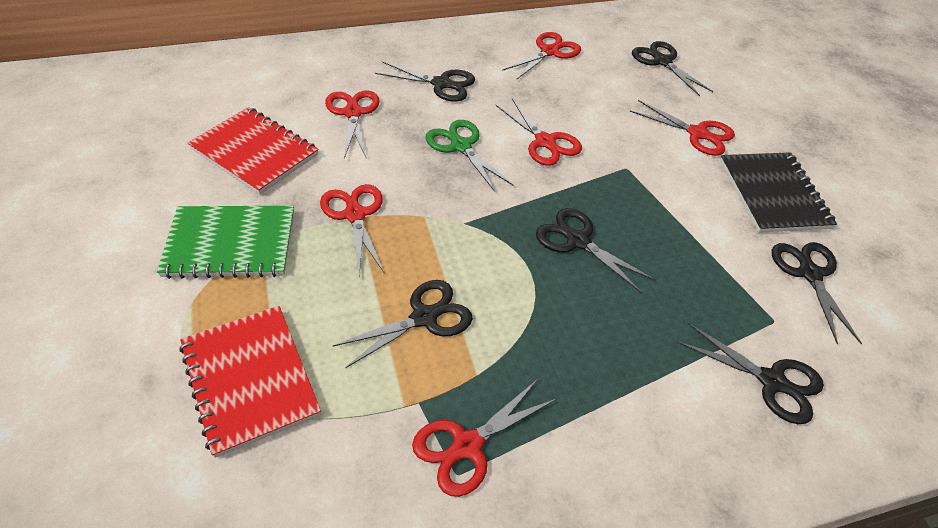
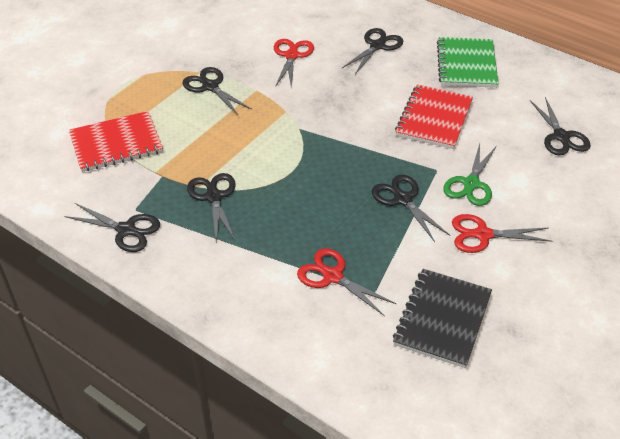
red scissors: [320,184,385,275] [325,90,380,159] [412,379,558,497] [495,98,582,166] [502,32,581,80] [630,100,735,156] = 6 -> [274,39,314,88] [297,248,397,316] [452,214,552,253] = 3

